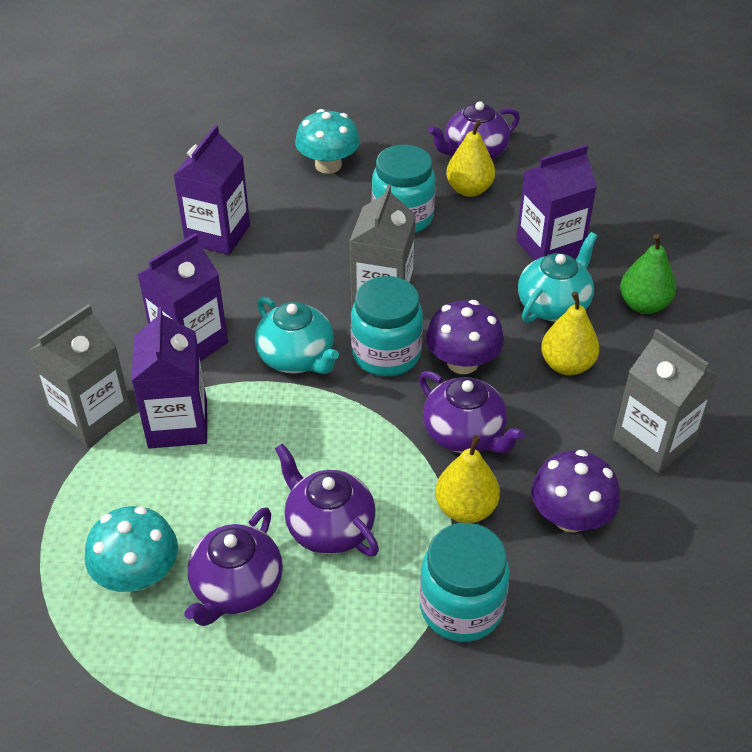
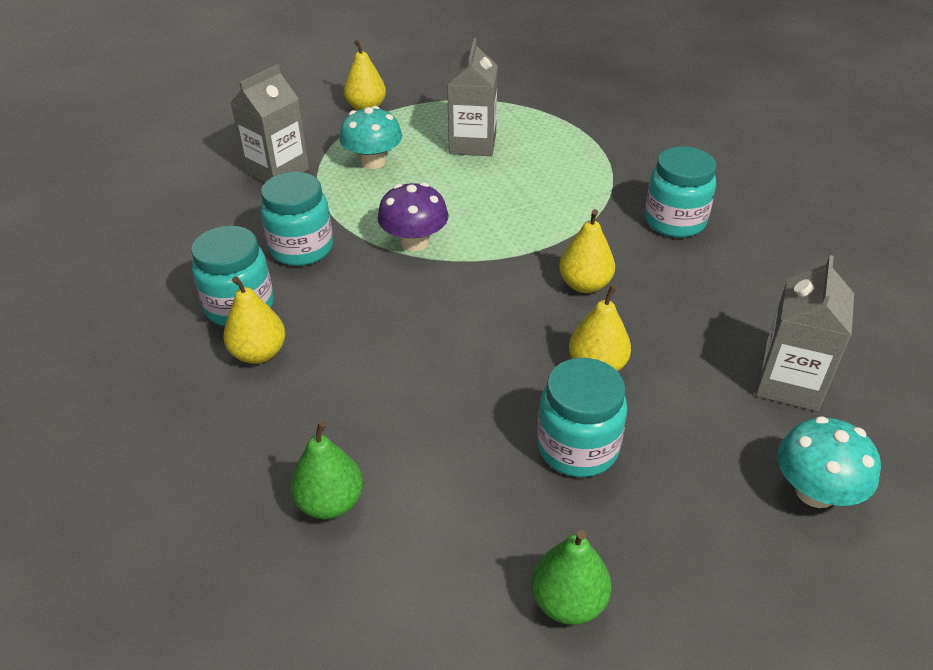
green pear: [620,234,676,314] = 1 -> [290,421,363,519] [531,530,611,625] = 2
purple carton: [131,307,207,449] [137,233,228,361] [173,125,250,255] [516,145,597,260] = 4 -> none = 0
purple mushroom: [426,300,504,374] [531,450,620,533] = 2 -> [377,182,449,251] = 1
purple teapot: [184,507,283,626] [275,443,379,556] [419,371,525,453] [428,101,520,159] = 4 -> none = 0
turquoise jar: [351,276,423,377] [372,145,436,233] [419,523,510,642] = 3 -> [191,226,274,326] [260,172,333,266] [537,358,627,477] [645,146,716,238] = 4
turquoise teapot: [255,296,339,374] [518,232,597,323] = 2 -> none = 0
yellow pear: [435,435,500,523] [446,120,495,197] [541,291,599,375] = 3 -> [223,276,286,364] [344,40,386,110] [559,209,615,293] [569,285,631,372] = 4

